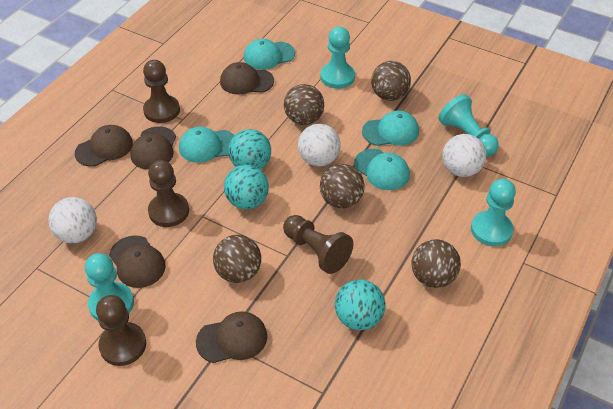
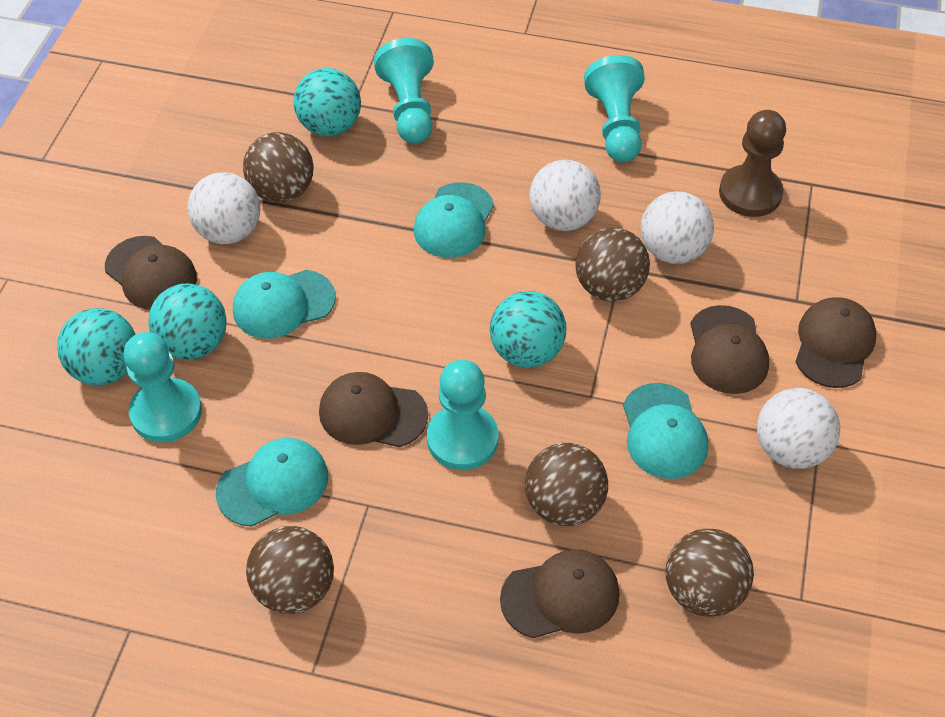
brown pawn: [96,295,146,366] [143,60,180,123] [148,160,189,227] [283,215,353,274] = 4 -> [719,110,786,217] = 1
turquoise ball: [224,165,269,209] [228,129,271,169] [335,280,386,330] = 3 -> [57,308,136,385] [148,283,227,360] [294,68,361,136] [490,291,566,368] = 4
white ball: [48,197,97,243] [298,124,340,166] [442,134,486,177] = 3 -> [187,172,260,244] [530,160,601,231] [641,191,714,264] [757,388,840,469] = 4

